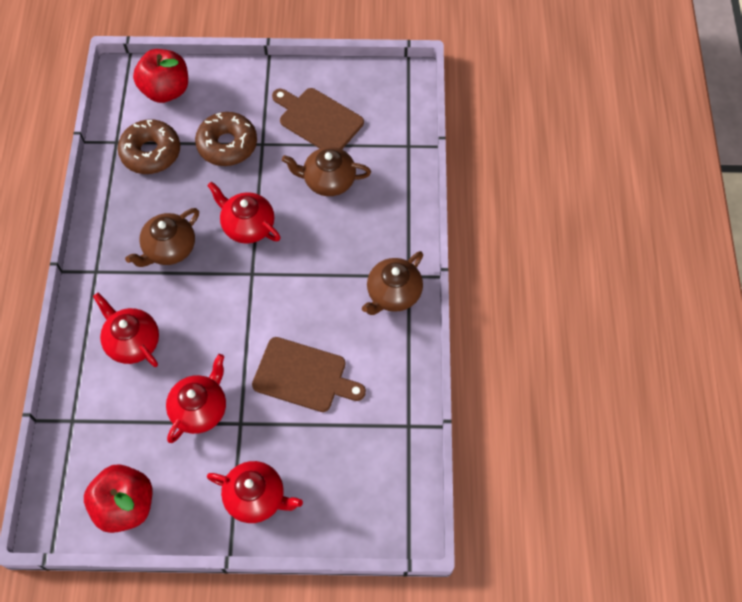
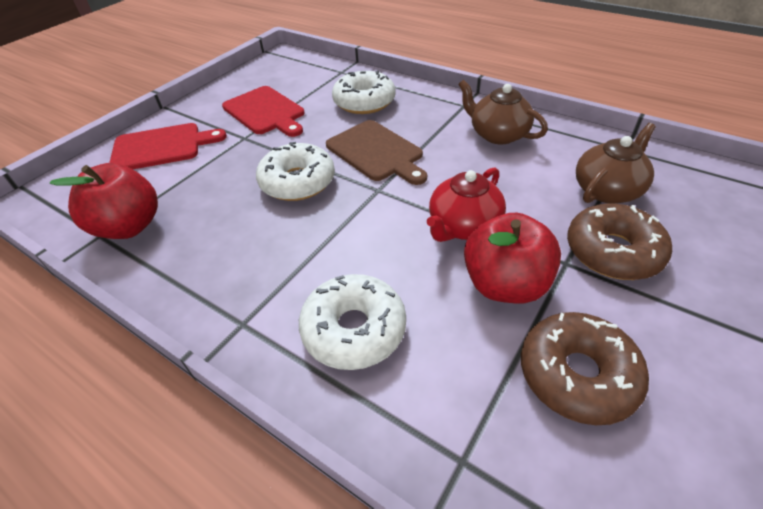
brown cutting board: [252,337,366,412] [272,88,364,149] = 2 -> [326,120,427,185] = 1
brown teapot: [125,208,199,267] [282,147,371,196] [362,251,423,315] = 3 -> [458,80,548,145] [576,123,656,203] = 2
red cutting board: none = 0 -> [109,123,227,169] [222,86,305,137] = 2
red teapot: [93,293,159,367] [166,354,226,443] [207,181,281,244] [207,461,303,523] = 4 -> [427,167,506,242] = 1
white donut: none = 0 -> [256,142,335,201] [299,274,406,370] [332,71,396,114] = 3

